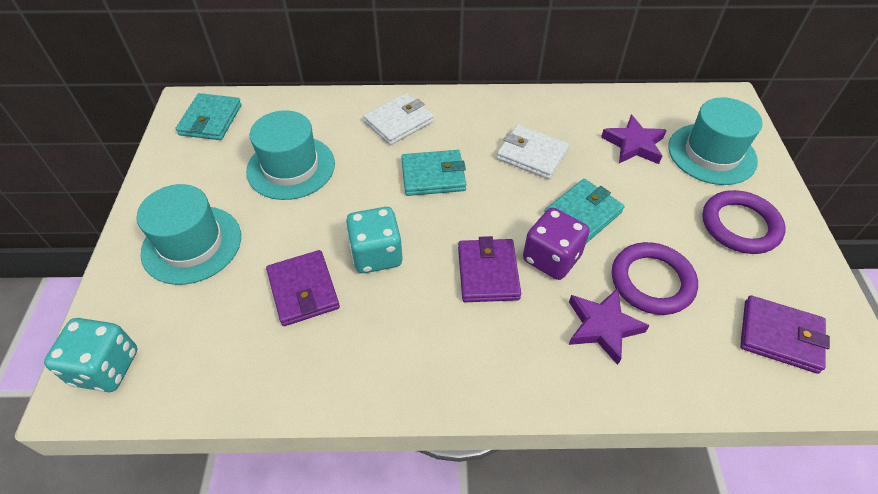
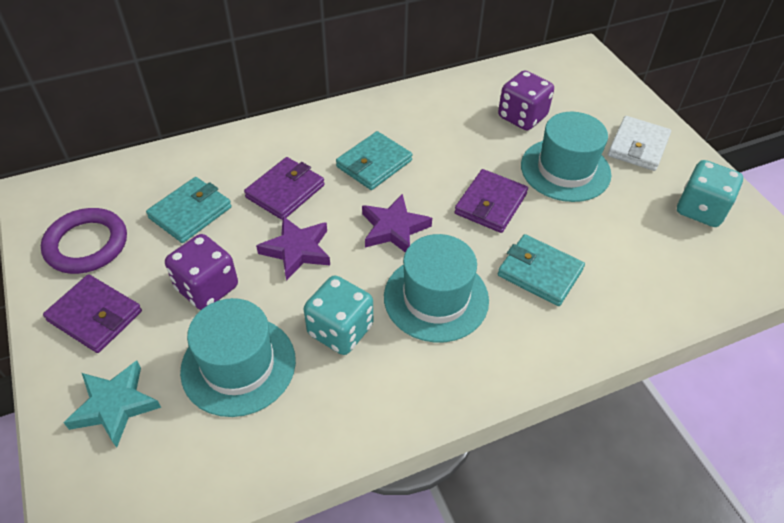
purple dice: [523,208,590,280] = 1 -> [165,234,238,310] [498,70,554,130] = 2
purple ring: [612,242,698,315] [702,190,786,254] = 2 -> [41,208,127,274] = 1
turquoise star: none = 0 -> [64,361,161,448] = 1
white wallet: [363,93,434,145] [496,125,569,179] = 2 -> [608,116,671,171] = 1

